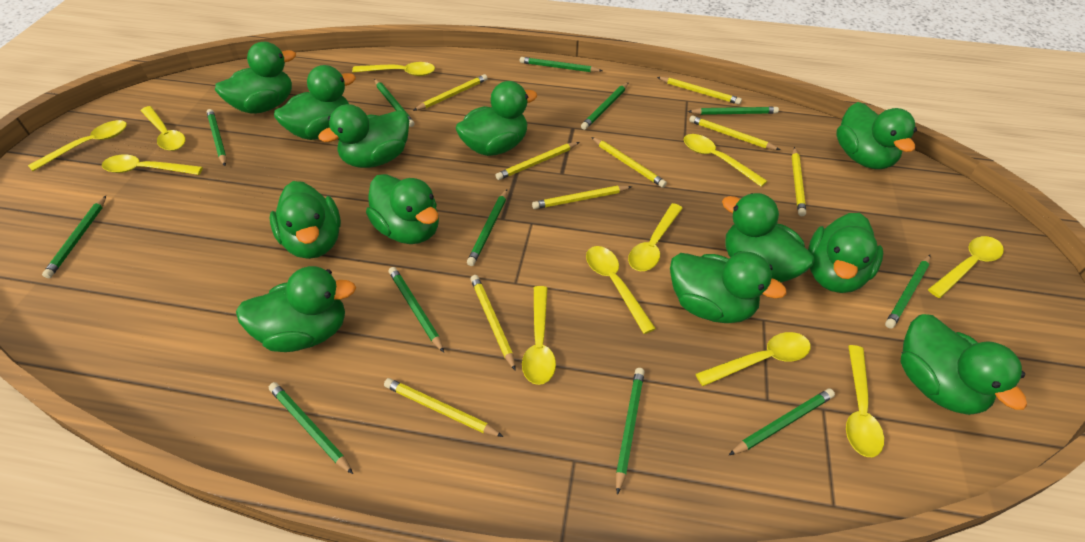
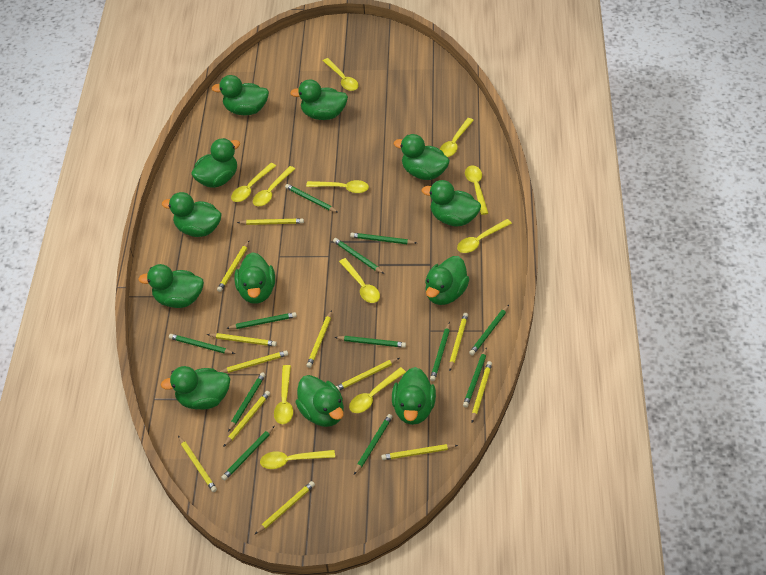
yellow pencil: [384,378,504,437] [413,74,488,111] [470,275,516,371] [495,142,579,180] [532,186,632,209] [591,137,667,188] [657,77,742,105] [689,115,780,150] [792,147,806,216] = 9 -> [178,436,217,492] [207,333,277,346] [217,241,249,292] [219,350,288,373] [223,391,270,447] [237,218,304,225] [255,481,315,534] [306,310,332,368] [336,358,399,390] [381,444,458,460] [449,313,468,372] [471,361,492,423] = 12

